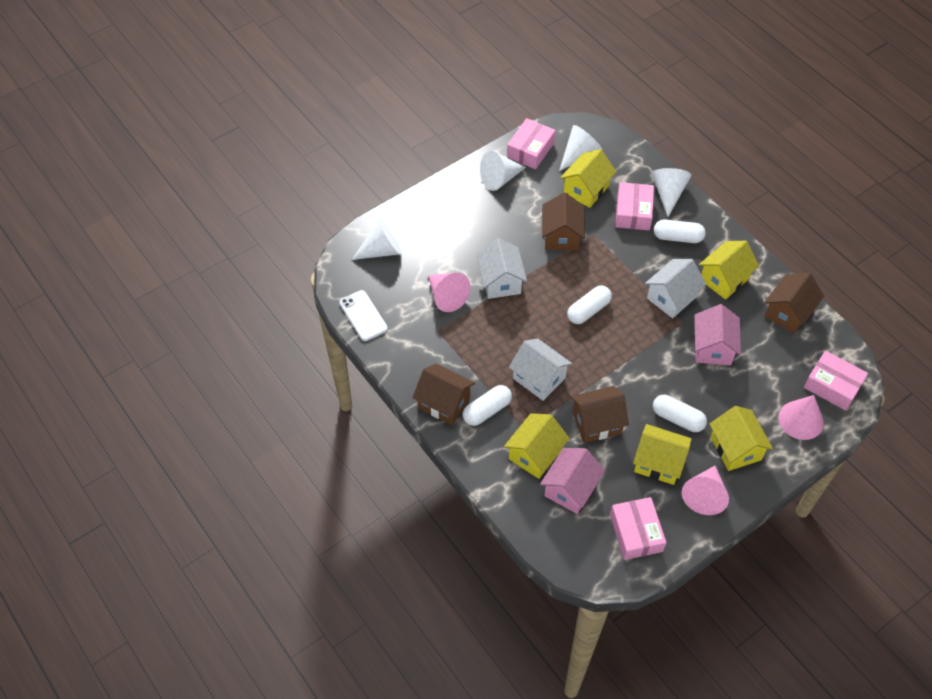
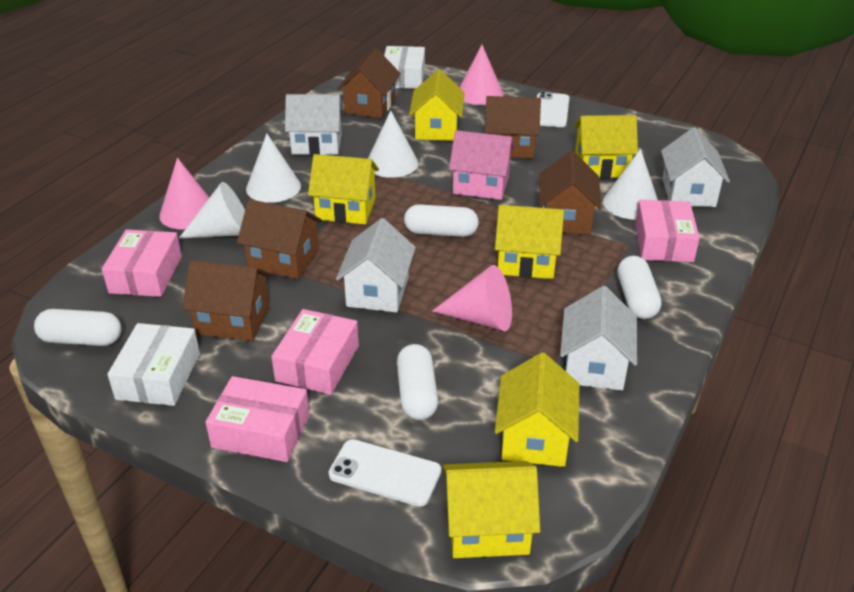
brown house: [412,364,475,425] [542,192,585,251] [570,386,629,443] [764,273,824,334] = 4 -> [182,260,272,341] [237,199,322,279] [337,49,401,119] [485,96,541,158] [539,151,602,234] = 5
pink house: [540,448,605,514] [695,304,741,365] = 2 -> [449,130,515,200] = 1
white box: none = 0 -> [107,323,200,406] [384,46,425,89] = 2
white house: [476,238,527,299] [509,338,572,401] [645,259,706,318] = 3 -> [285,94,343,155] [336,218,416,313] [560,286,637,390] [661,127,730,207] = 4
white phone: [340,290,388,341] = 1 -> [329,439,441,507] [537,92,570,127] = 2
yellow house: [504,413,570,479] [560,149,616,208] [633,424,692,485] [699,241,759,300] [710,406,773,471] = 5 -> [308,154,379,224] [409,69,465,141] [443,461,540,558] [495,205,564,279] [495,352,580,467] [574,115,638,178] = 6

